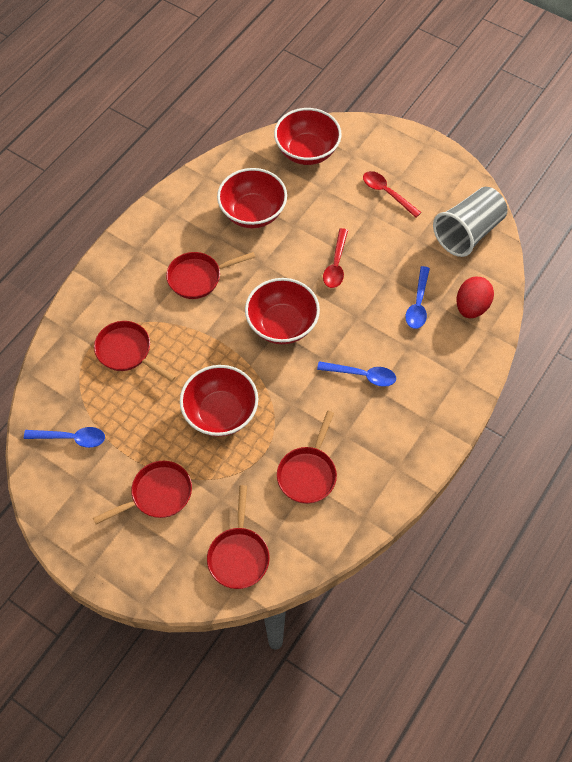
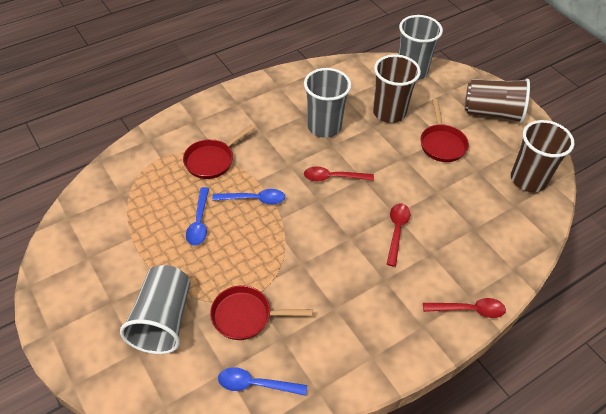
brown cup: none = 0 -> [373,54,421,123] [465,79,530,123] [511,120,574,192] = 3
grey cup: [433,187,508,257] = 1 -> [120,265,191,354] [304,68,351,138] [398,15,443,80] = 3
red bowl: [180,365,258,437] [217,168,287,228] [245,278,320,344] [274,108,341,165] = 4 -> none = 0
red egg: [457,277,494,318] = 1 -> none = 0
red pan: [93,461,192,524] [94,321,176,382] [166,252,255,299] [207,485,270,589] [277,411,337,504] = 5 -> [183,124,255,179] [210,285,312,340] [420,99,469,162] = 3
red spoon: [323,228,348,288] [363,171,422,218] = 2 -> [304,166,374,181] [387,203,410,267] [423,298,506,318] = 3

